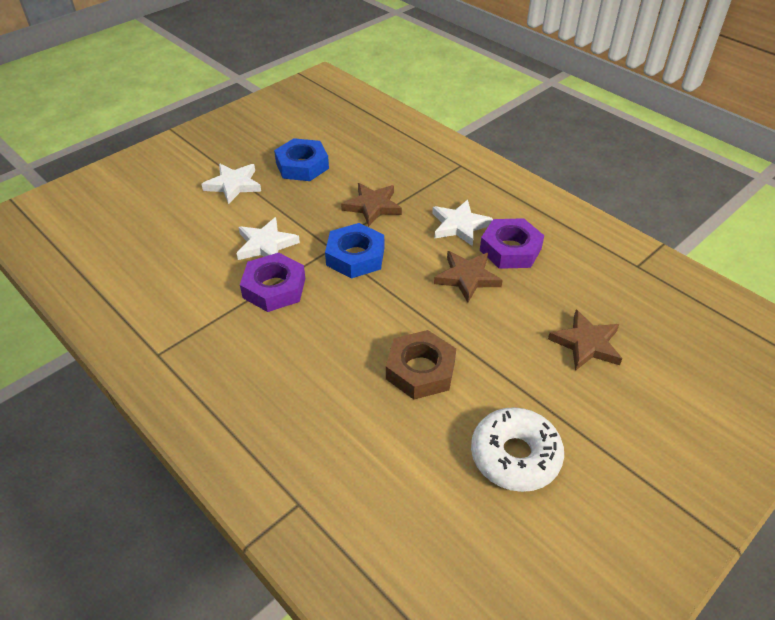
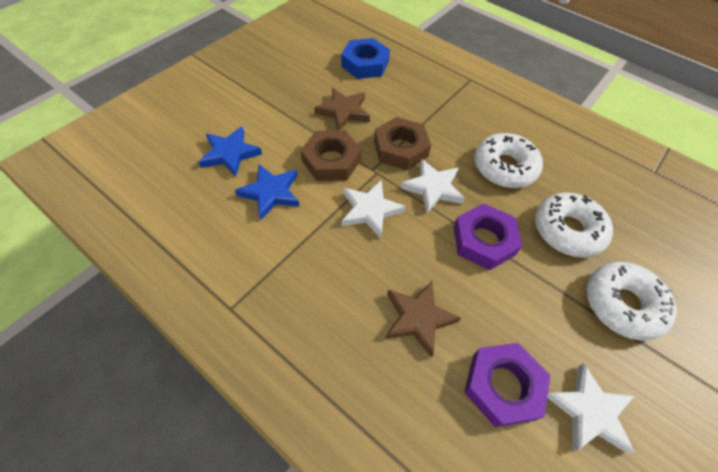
blue nut: [274,138,329,181] [325,223,384,279] = 2 -> [341,38,390,79] = 1
blue star: none = 0 -> [198,126,262,177] [235,164,300,220] = 2
brown nut: [386,330,456,400] = 1 -> [301,130,361,181] [374,117,431,170] = 2
brown star: [341,183,402,227] [434,251,503,302] [548,310,622,371] = 3 -> [314,88,370,130] [385,281,461,358] = 2
white donut: [471,407,564,492] = 1 -> [475,133,543,188] [535,192,613,258] [586,262,676,341] = 3

